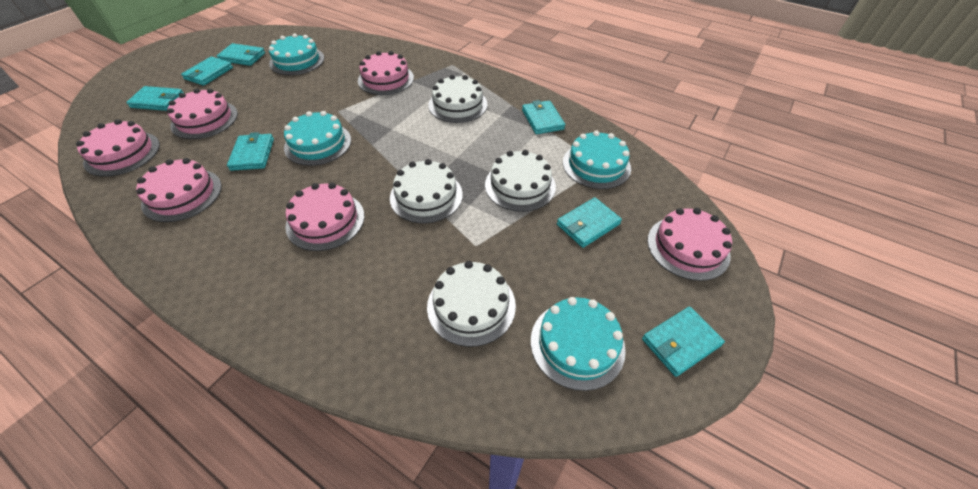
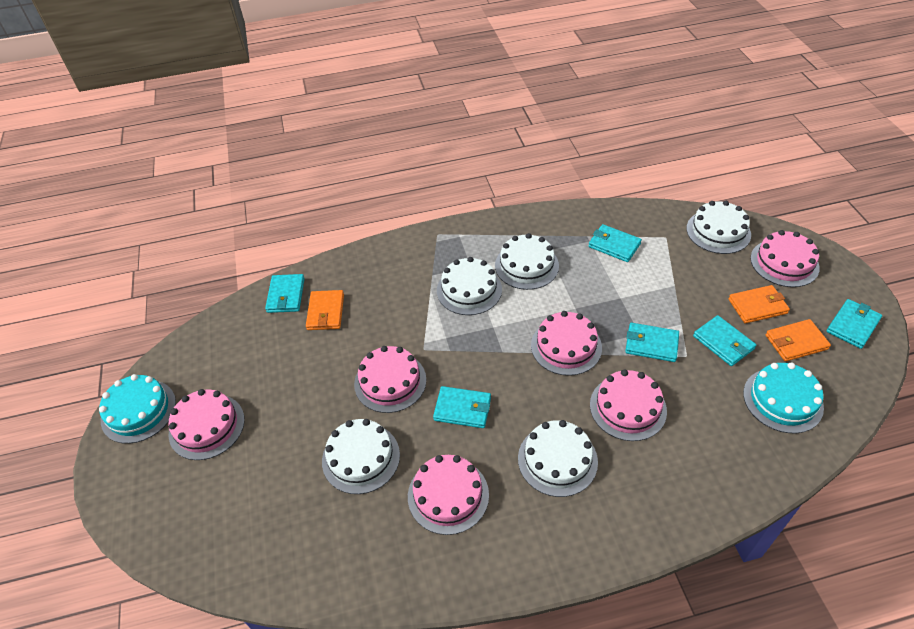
orange wallet: none = 0 -> [306,290,344,330] [728,285,790,323] [766,319,831,362] = 3
turquoise cake: [269,33,324,75] [284,111,351,166] [531,297,626,391] [563,131,631,189] = 4 -> [99,374,176,444] [743,362,824,433] = 2
turquoise wallet: [126,86,183,111] [181,56,233,86] [217,43,265,66] [227,132,274,171] [522,100,565,134] [557,197,622,248] [642,307,725,377] = 7 -> [265,274,305,313] [433,386,491,428] [588,224,642,262] [625,323,679,362] [693,315,756,366] [827,299,882,349] = 6
white cake: [390,159,463,223] [427,261,516,347] [428,75,488,123] [485,150,556,212] = 4 -> [322,419,400,494] [437,257,502,315] [495,233,559,290] [518,420,598,497] [687,201,751,254] = 5

